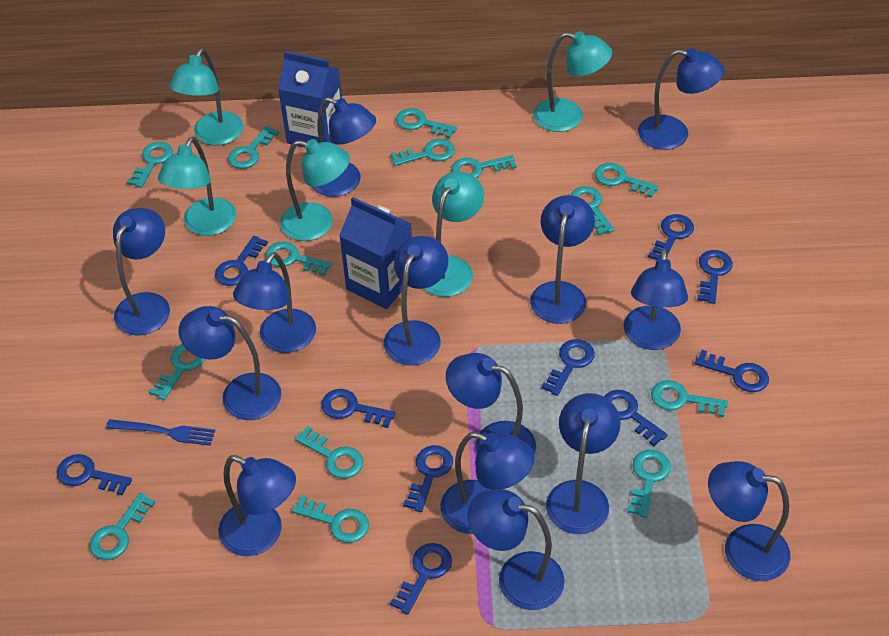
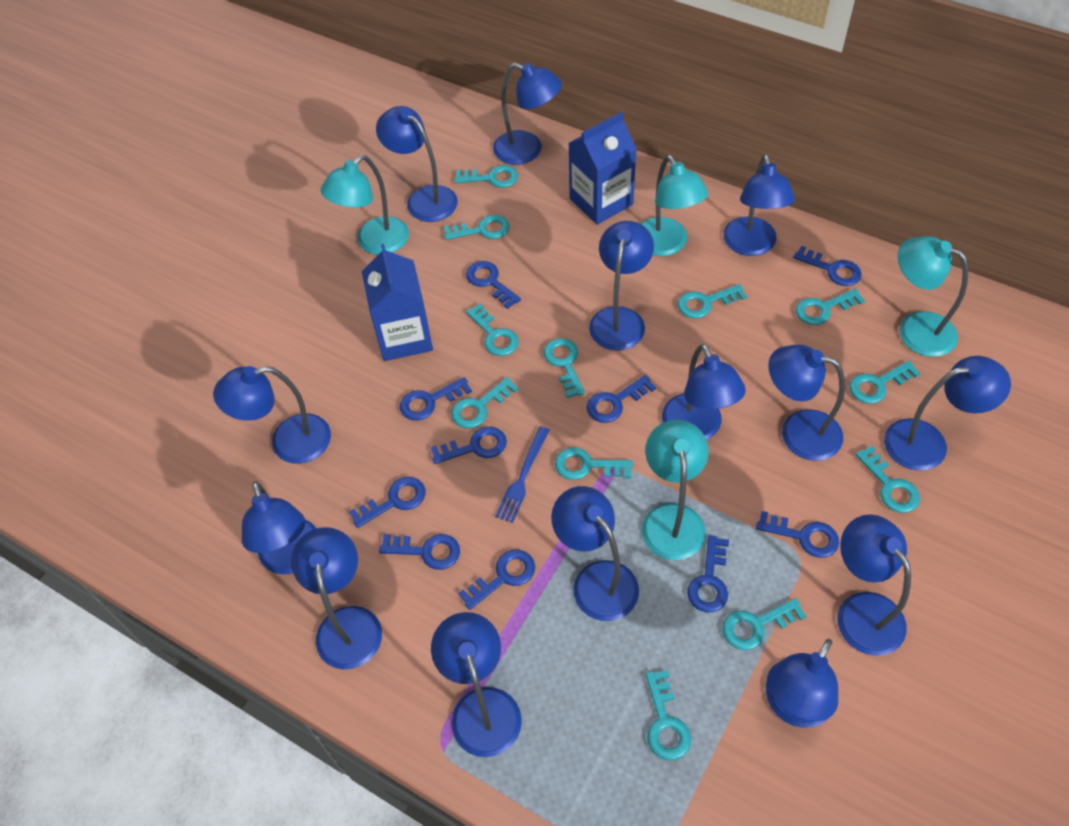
turquoise key: [89,493,156,560] [127,142,173,188] [149,344,205,400] [228,126,279,169] [265,242,332,276] [292,495,369,543] [295,426,363,479] [391,139,455,166] [396,108,457,138] [451,155,516,178] [571,186,615,235] [594,163,659,198] [628,450,671,518] [651,380,728,417] = 14 -> [444,215,510,240] [451,377,519,429] [455,165,518,188] [466,303,519,356] [544,338,585,398] [555,447,633,480] [646,670,691,760] [678,284,747,319] [723,598,807,650] [796,288,865,325] [849,361,921,404] [855,446,920,513] = 12
turquoise lamp: [158,137,236,236] [169,48,243,146] [280,139,350,241] [424,172,484,297] [533,31,612,132] = 5 -> [320,155,409,255] [641,155,708,256] [642,420,709,560] [898,236,968,357] = 4

